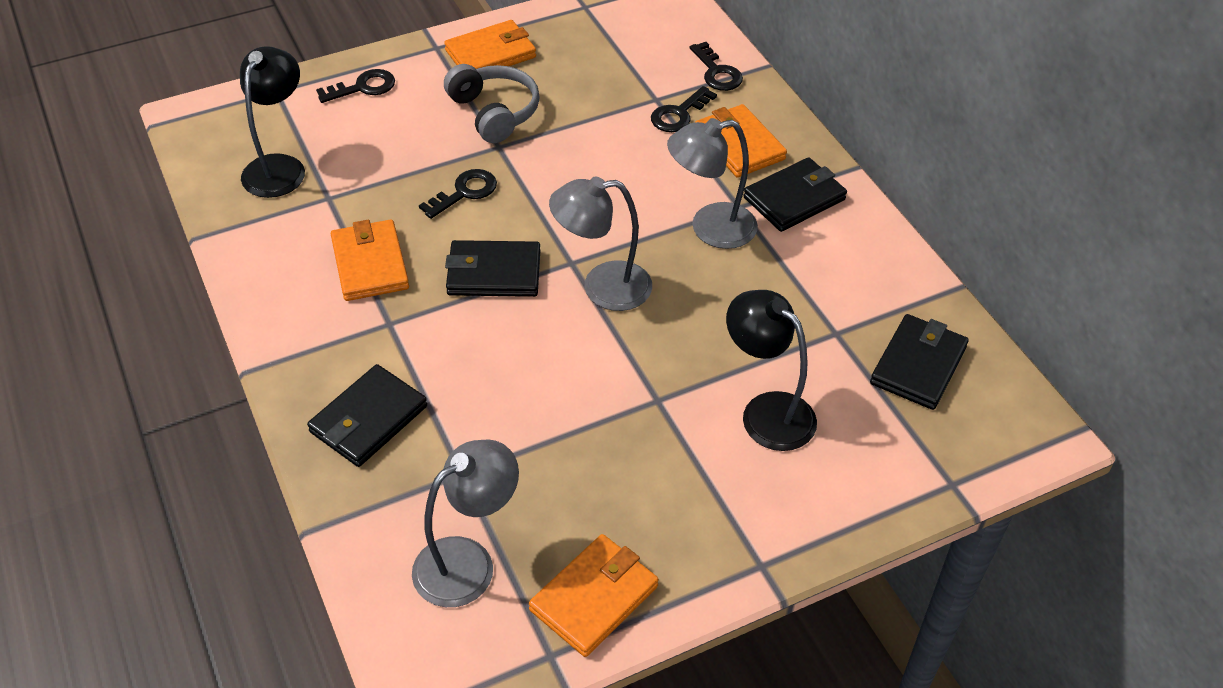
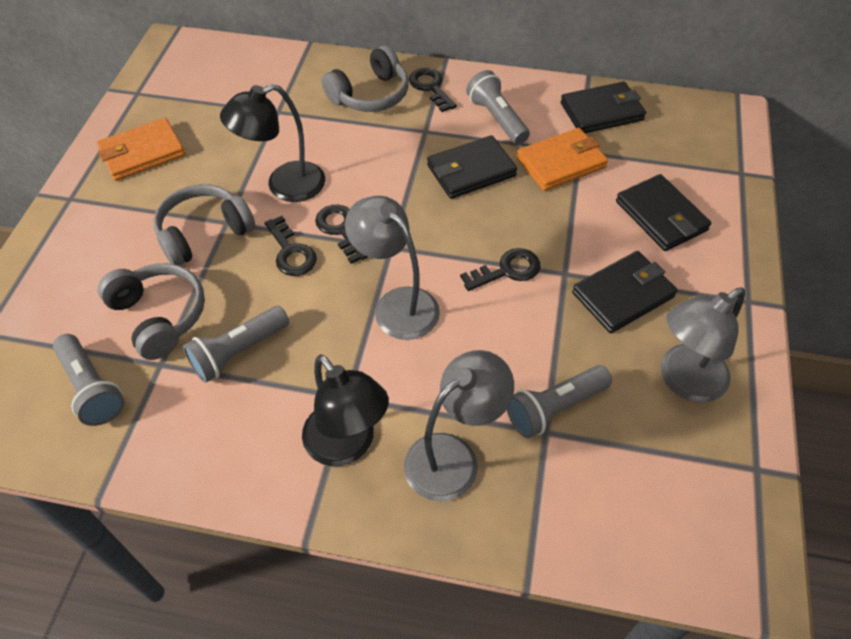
grey flashlight: none = 0 -> [53,334,124,426] [183,306,289,383] [466,70,530,144] [507,365,612,438] = 4
grey headphones: [444,64,540,143] = 1 -> [98,263,205,360] [154,184,255,266] [322,45,409,112] = 3
orange wallet: [331,220,409,301] [444,20,536,69] [529,534,659,657] [696,104,787,178] = 4 -> [96,118,185,181] [517,128,608,191] = 2

